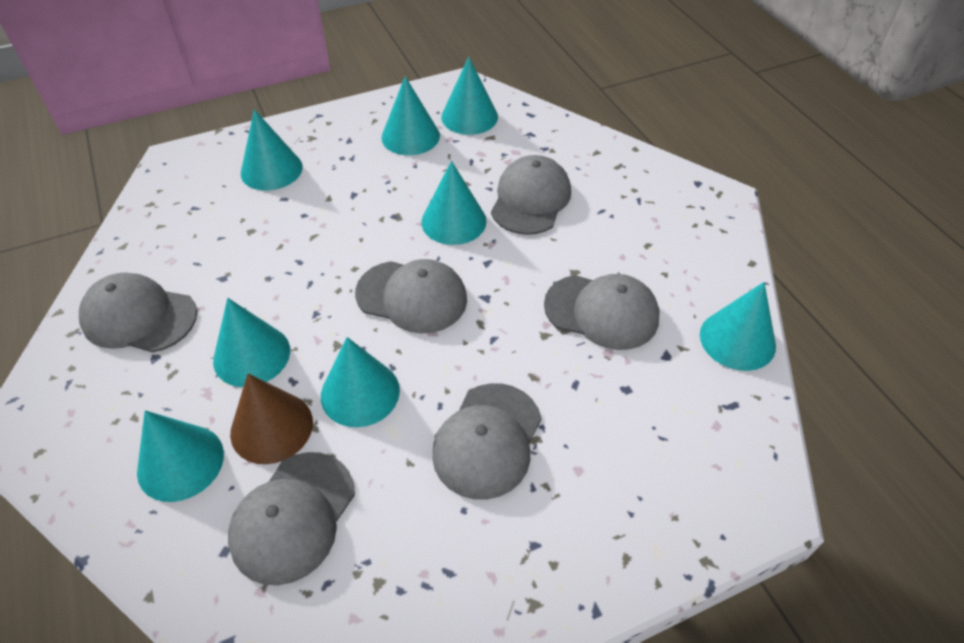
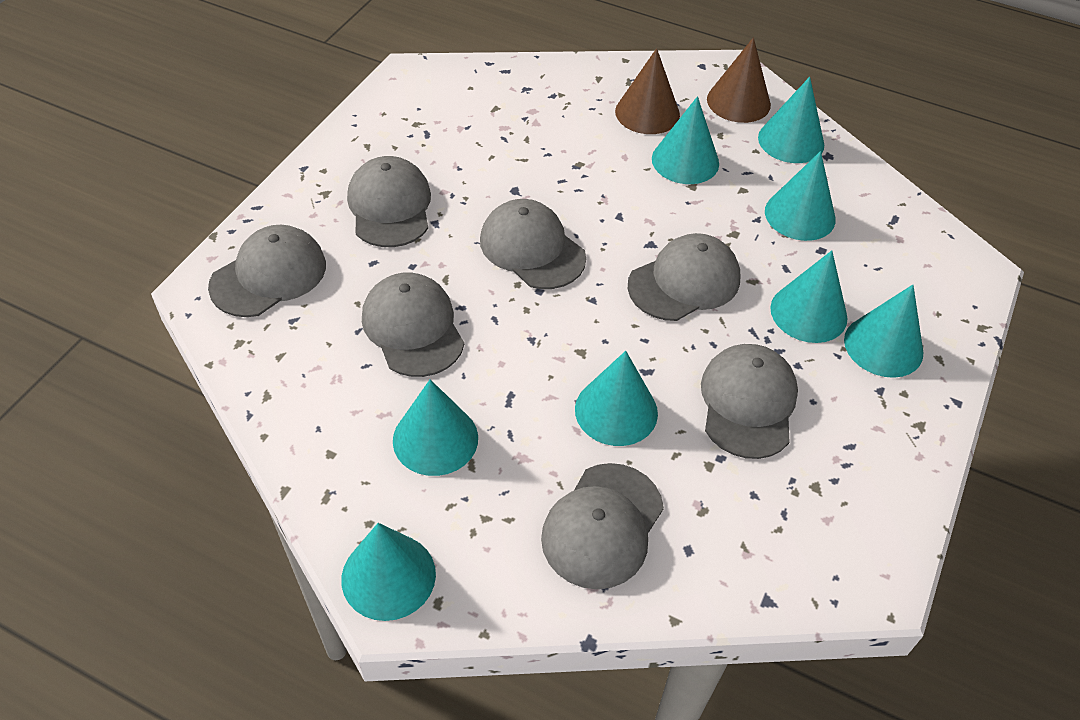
brown cone: [230,373,313,464] = 1 -> [615,48,680,134] [707,37,771,123] = 2
grey cap: [79,272,197,353] [228,452,355,585] [355,259,467,334] [432,383,541,500] [491,155,571,235] [544,274,660,350] = 6 -> [208,225,326,317] [347,156,431,247] [362,272,464,377] [480,199,586,289] [541,463,664,589] [628,233,741,321] [701,344,798,459] = 7

